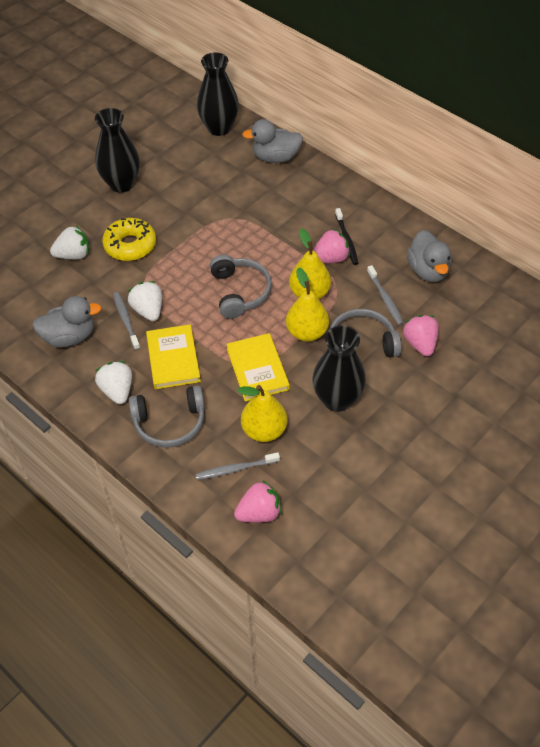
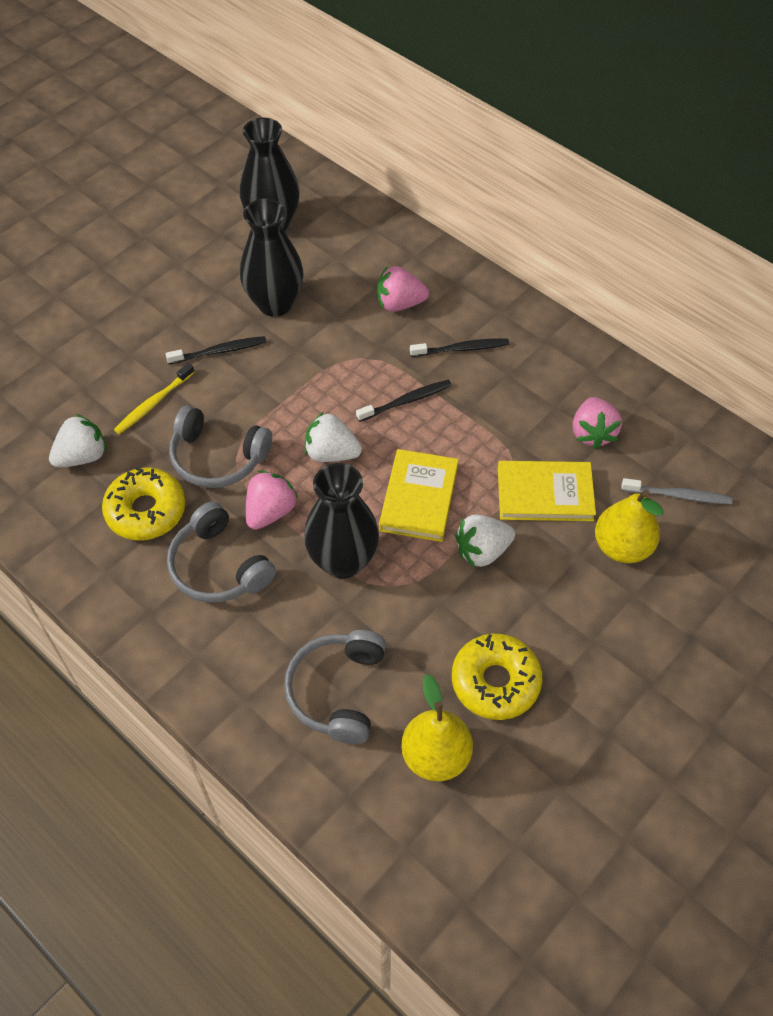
black toothbrush: [335,208,358,265] = 1 -> [166,336,266,364] [356,380,452,422] [410,338,509,357] = 3
grey duck: [32,296,102,347] [242,119,303,163] [407,230,452,282] = 3 -> none = 0
grey toothbrush: [113,292,140,350] [195,452,280,480] [367,265,404,325] = 3 -> [621,478,733,504] = 1
yellow donut: [102,218,156,261] = 1 -> [102,467,186,540] [452,634,542,720] = 2
yellow pear: [237,385,287,442] [286,267,329,341] [289,228,331,299] = 3 -> [401,674,473,781] [595,490,664,563] = 2
yellow toothbrush: none = 0 -> [114,363,195,434] = 1

